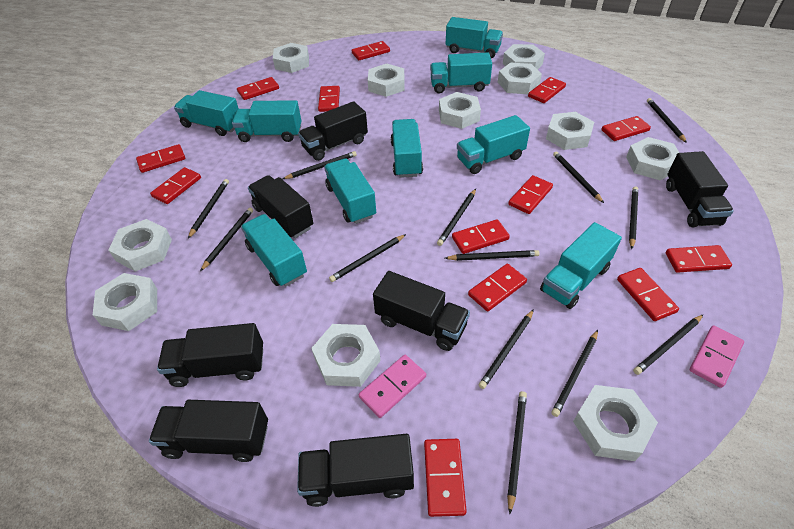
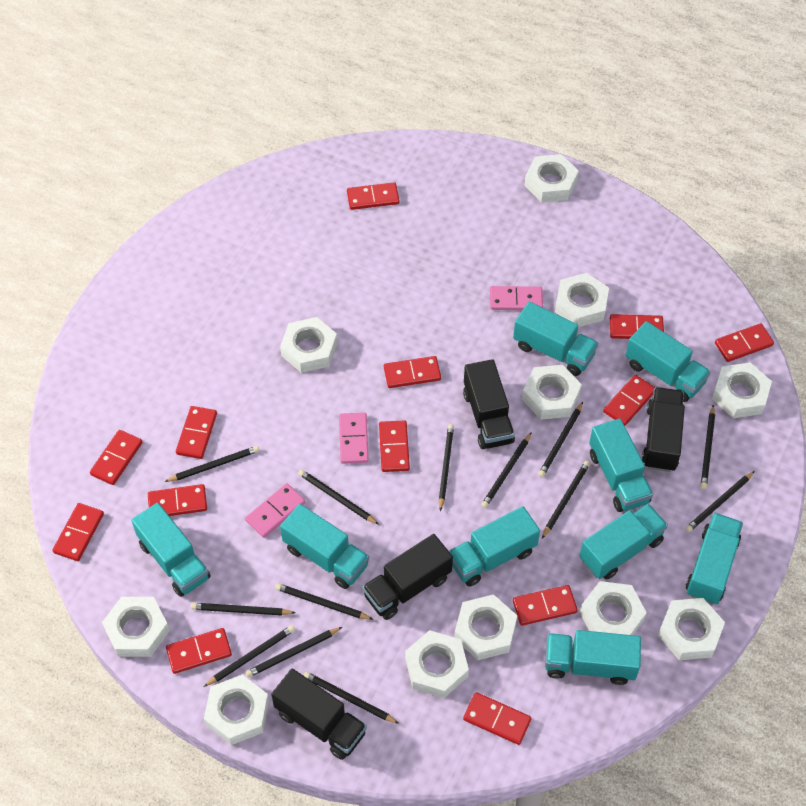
black truck: [149,400,268,462] [157,323,263,387] [248,175,314,238] [297,434,414,507] [298,101,368,161] [373,271,470,351] [666,151,734,228] = 7 -> [271,668,367,760] [362,534,453,620] [463,359,515,449] [642,387,685,472] = 4
pink domino: [359,355,426,418] [690,326,744,388] = 2 -> [245,483,305,538] [339,413,369,464] [490,286,543,310] = 3

